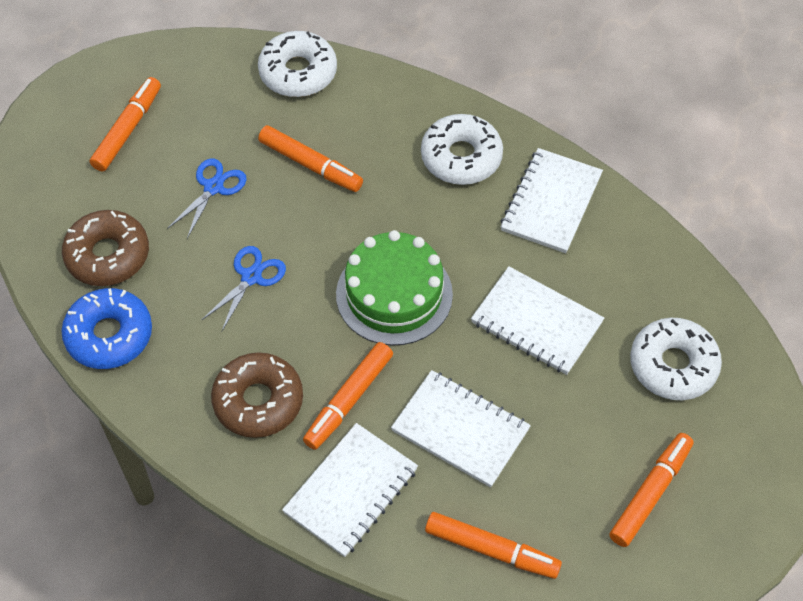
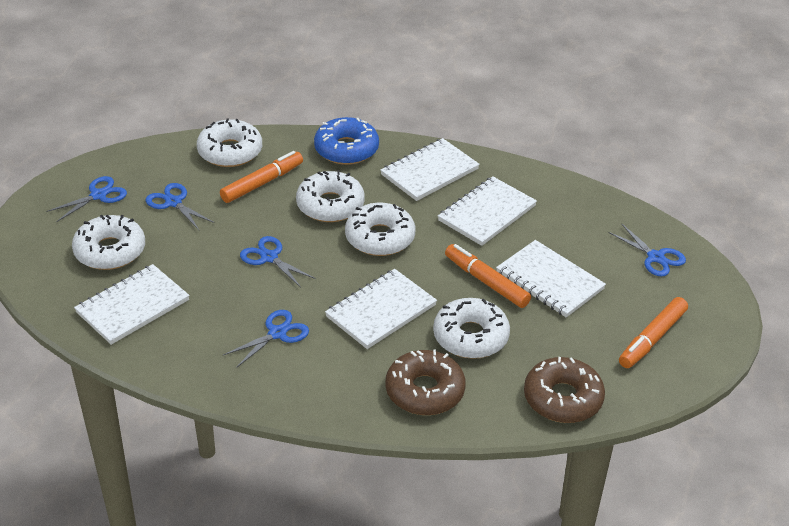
blue scissors: [167,158,247,238] [202,246,286,332] = 2 -> [46,176,127,222] [146,183,215,230] [223,310,309,368] [240,236,316,288] [608,223,686,277] = 5
green cake: [336,230,453,346] = 1 -> none = 0
orange marker: [90,77,161,171] [258,125,363,192] [303,342,393,450] [425,512,562,579] [609,433,694,547] = 5 -> [220,151,303,203] [445,244,531,308] [619,297,688,368] = 3
white donut: [258,31,337,97] [421,114,503,185] [630,318,722,400] = 3 -> [72,215,145,270] [197,118,262,167] [296,170,365,222] [345,203,415,256] [433,298,510,359] = 5
white notebook: [282,423,418,557] [391,370,531,488] [471,266,604,375] [500,148,603,253] = 4 -> [74,264,190,345] [325,269,437,349] [380,138,480,201] [438,176,537,246] [496,240,606,317] = 5

